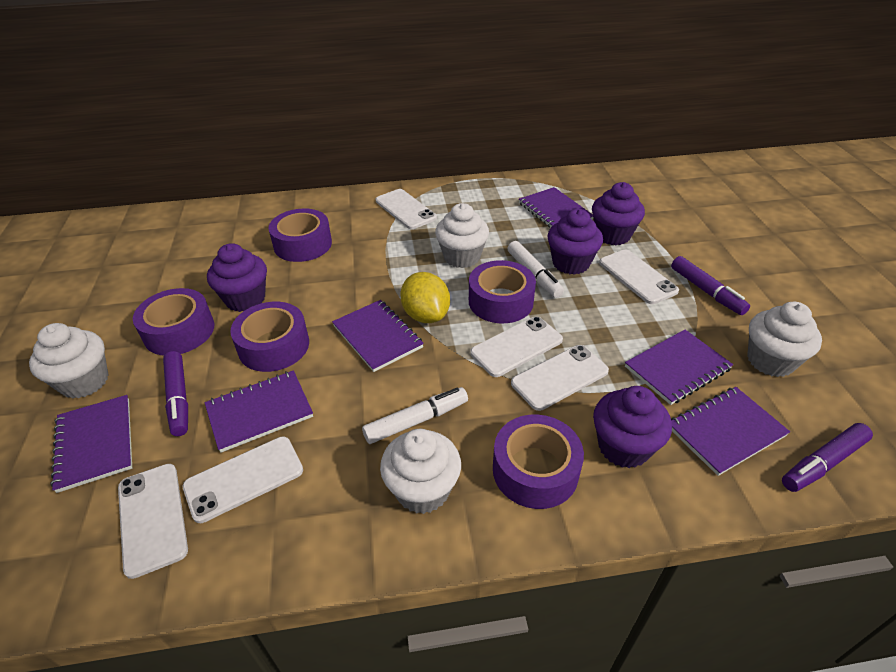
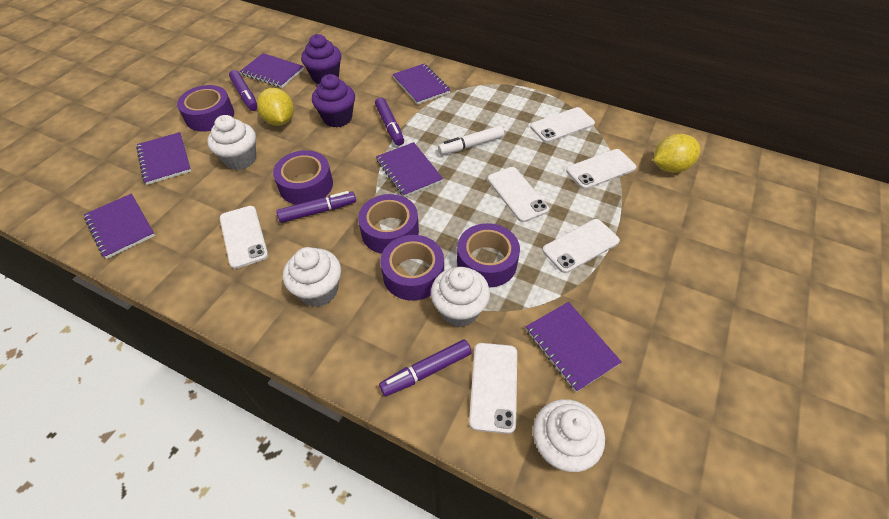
purple cupcake: [207,243,267,312] [547,209,603,275] [592,182,645,245] [593,386,672,468] = 4 -> [301,34,341,84] [312,74,355,128] = 2
purple marker: [163,351,188,436] [671,256,750,315] [782,423,873,492] = 3 -> [229,70,257,111] [276,191,356,223] [375,97,404,146] [379,339,472,396] = 4
white marker: [362,387,468,444] [508,241,564,298] = 2 -> [438,126,504,155] = 1
yellow lemon: [400,272,450,323] = 1 -> [257,88,294,126] [654,134,700,173] = 2

